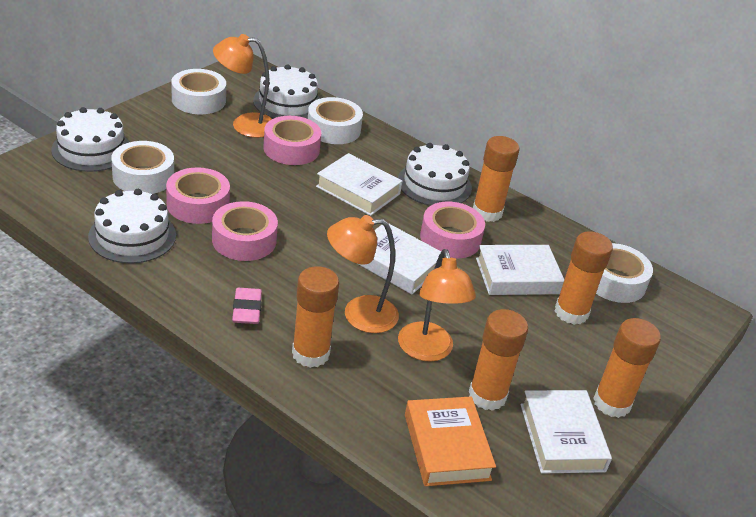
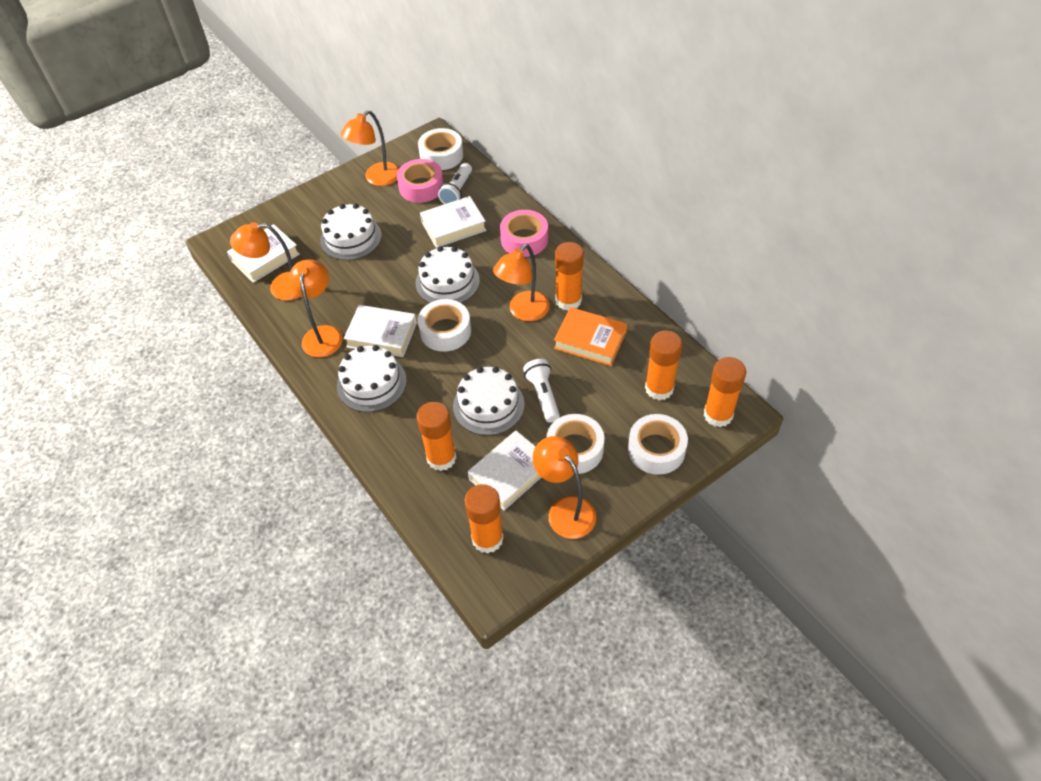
orange lamp: [213,34,272,138] [327,215,399,333] [398,249,476,362] = 3 -> [230,222,300,301] [289,260,343,357] [340,110,399,186] [493,244,550,321] [532,436,596,539] = 5
pink eraser: [232,288,262,324] = 1 -> none = 0
pink tape: [166,167,230,224] [212,201,278,261] [263,116,321,165] [420,202,485,258] = 4 -> [397,159,444,203] [500,210,548,257] = 2
white flashlight: none = 0 -> [438,163,472,204] [523,359,560,423] = 2

